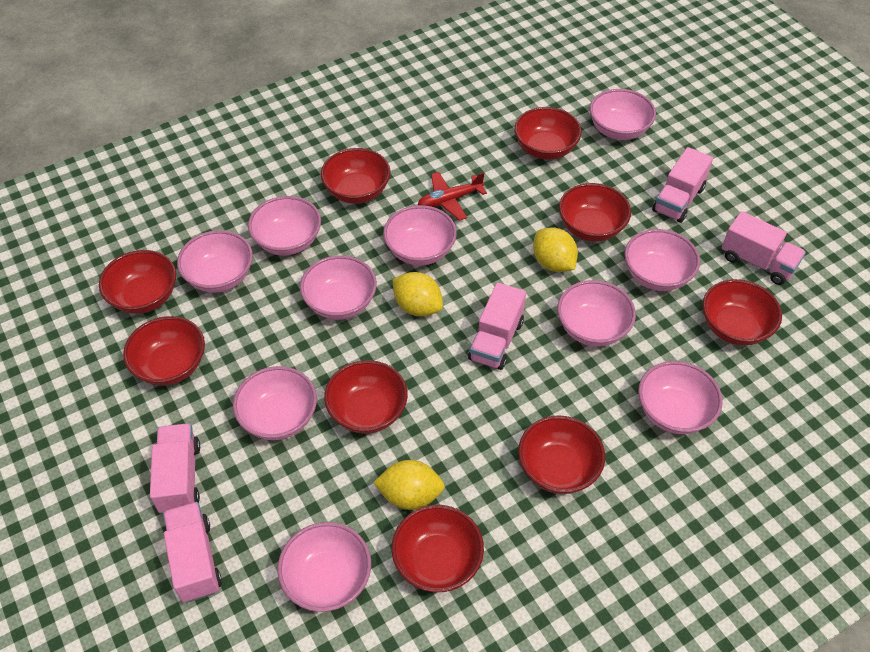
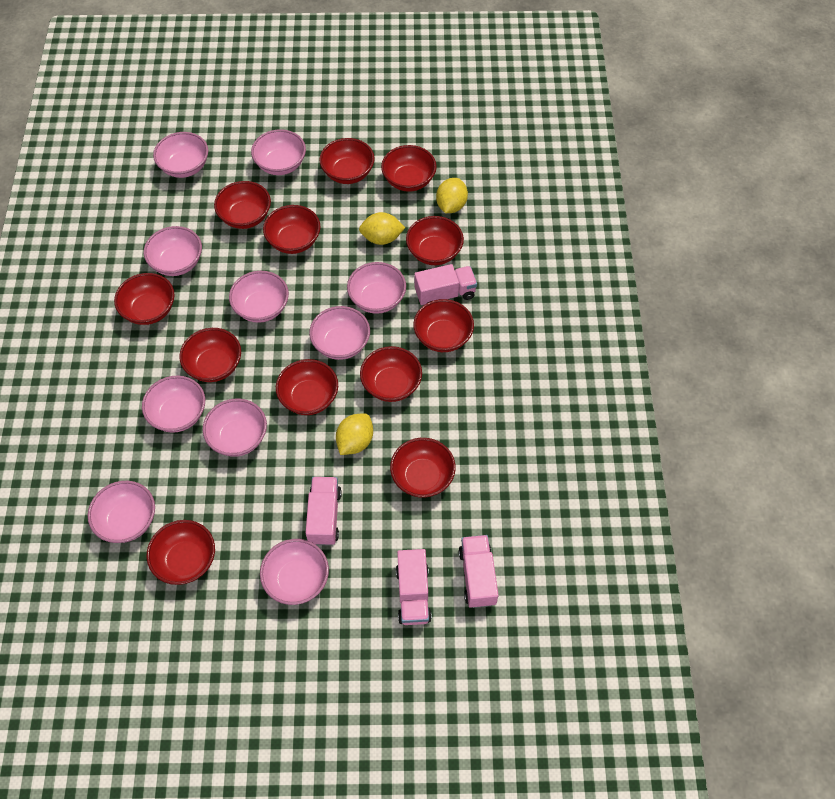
pink truck: [150,423,200,513] [163,502,222,602] [468,282,526,370] [652,147,713,223] [722,211,806,285] = 5 -> [306,477,342,545] [396,549,432,625] [414,264,477,305] [459,535,498,608] = 4
red bowl: [99,250,176,314] [123,316,205,386] [321,148,391,204] [324,360,408,434] [392,505,484,592] [514,107,582,160] [518,415,605,494] [559,183,631,242] [703,279,782,346] = 9 -> [114,273,175,325] [147,520,215,585] [179,328,241,382] [214,181,271,229] [263,205,320,254] [276,359,338,415] [319,138,375,184] [360,346,422,402] [381,145,437,192] [390,438,456,498] [406,216,464,265] [413,299,474,352] = 12
red plane: [418,172,487,221] = 1 -> none = 0

